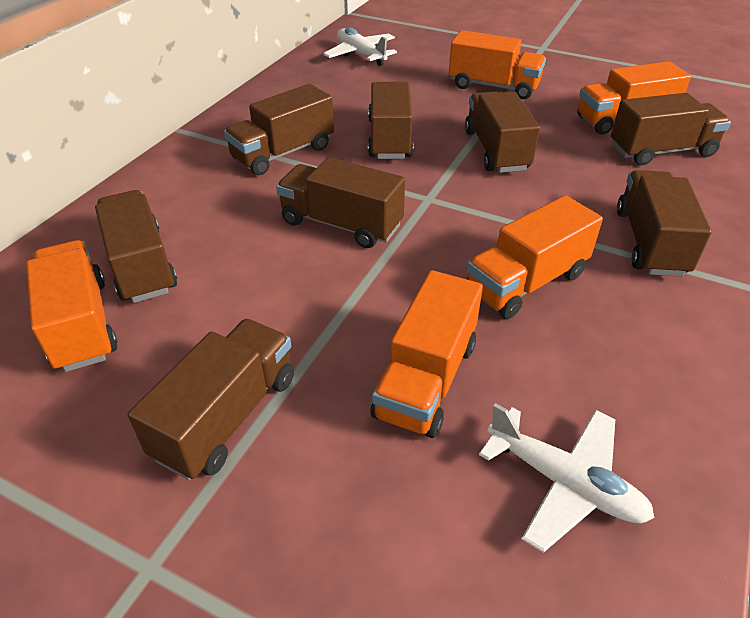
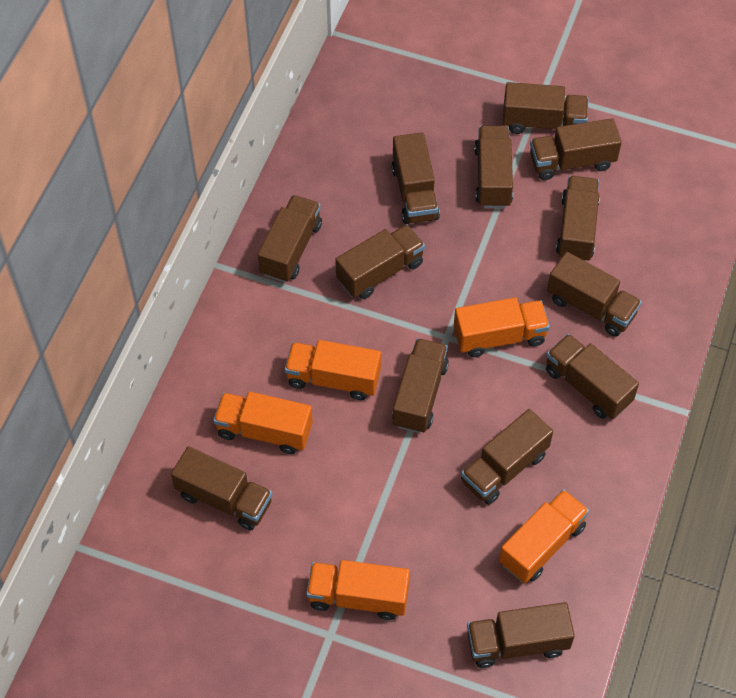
brown truck: [95,190,177,303] [128,319,294,480] [224,84,334,175] [276,157,405,248] [368,82,414,159] [465,91,540,173] [611,93,731,165] [617,170,712,277] = 8 -> [171,446,272,530] [258,195,322,283] [335,224,425,299] [391,132,440,224] [392,338,449,433] [461,409,553,505] [467,602,575,668] [474,126,513,208] [503,82,589,134] [530,118,622,180] [546,334,639,420] [547,252,642,337] [556,176,600,261] = 13
white plane: [323,28,397,66] [479,403,654,553] = 2 -> none = 0

